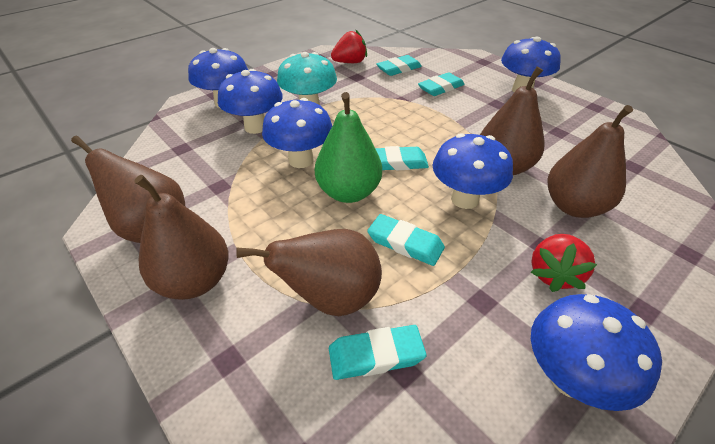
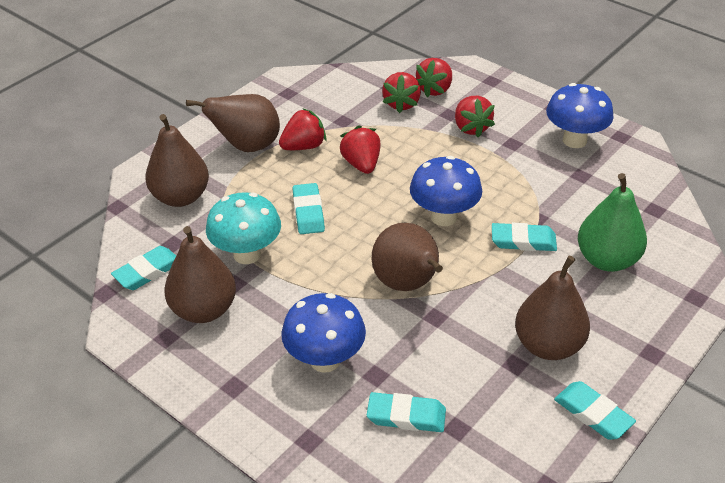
blue mushroom: [188,48,248,108] [218,69,283,134] [262,98,332,168] [433,133,513,209] [501,37,561,92] [531,294,662,411] = 6 -> [281,293,366,373] [410,156,482,226] [546,83,614,148] = 3
red strawberry: [331,30,367,63] [531,234,597,292] = 2 -> [279,108,327,150] [339,125,381,174] [382,72,421,113] [416,58,452,97] [455,96,495,137] = 5

